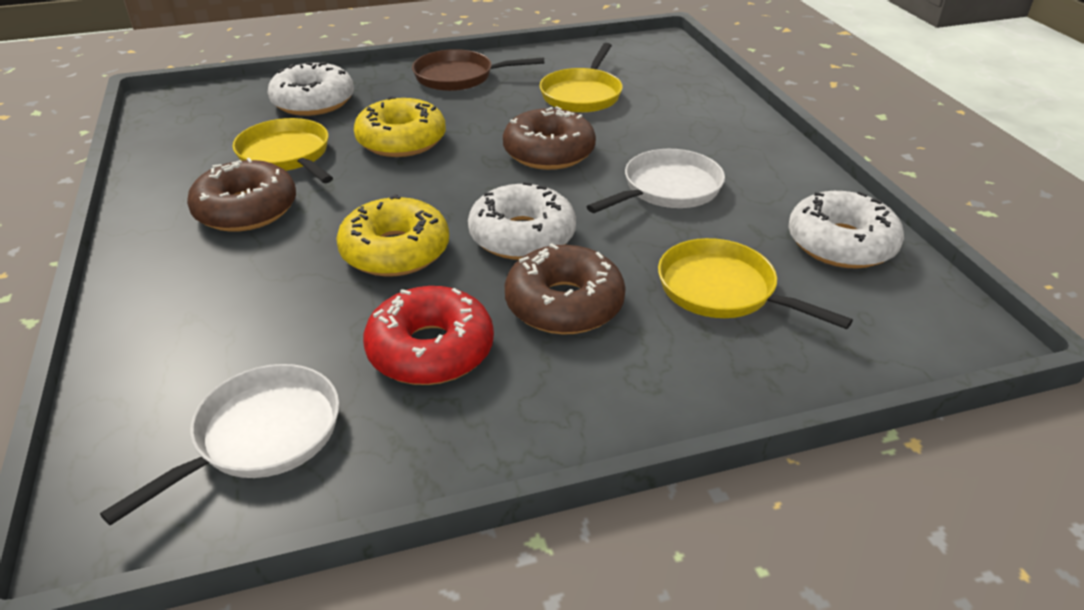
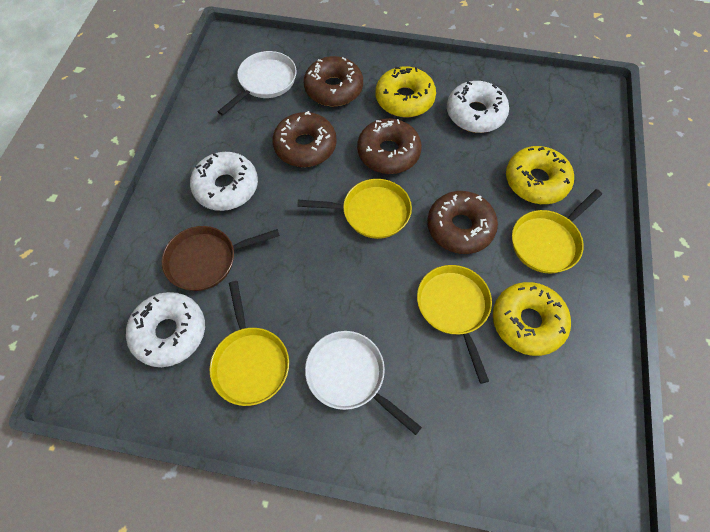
brown donut: [187,158,296,232] [503,106,596,170] [505,243,626,335] = 3 -> [273,111,337,167] [304,56,363,106] [357,118,422,174] [427,191,498,254] = 4
red donut: [363,286,494,385] = 1 -> none = 0
yellow donut: [336,194,449,277] [354,96,446,157] = 2 -> [376,66,436,117] [493,282,571,356] [506,146,574,204] = 3
yellow pan: [232,118,333,183] [540,43,623,113] [658,238,853,329] = 3 -> [210,281,289,406] [297,179,412,239] [417,265,492,384] [512,189,602,273] = 4

